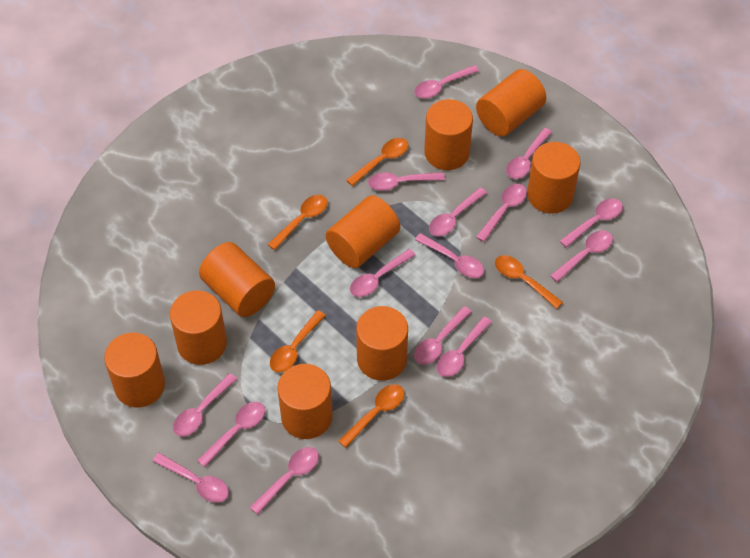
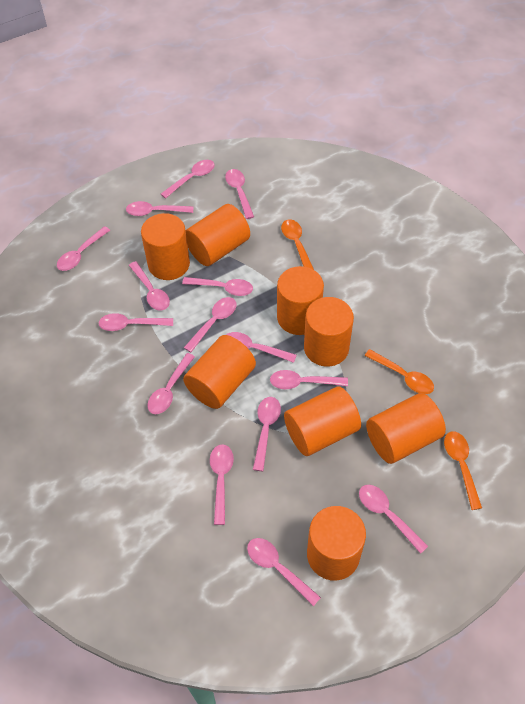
orange cylinder: [104,333,165,408] [170,290,227,365] [199,242,275,317] [277,364,333,439] [326,195,400,268] [356,306,408,381] [424,99,473,170] [476,69,546,137] [527,142,580,214] = 9 -> [141,213,190,280] [183,335,256,409] [185,204,250,266] [277,266,324,335] [284,386,361,456] [304,297,354,367] [307,506,366,581] [366,393,446,464] = 8
orange spoon: [268,195,327,250] [270,310,326,372] [338,384,405,448] [346,138,408,186] [495,255,563,309] = 5 -> [281,219,314,270] [364,349,434,394] [444,431,482,510] = 3

